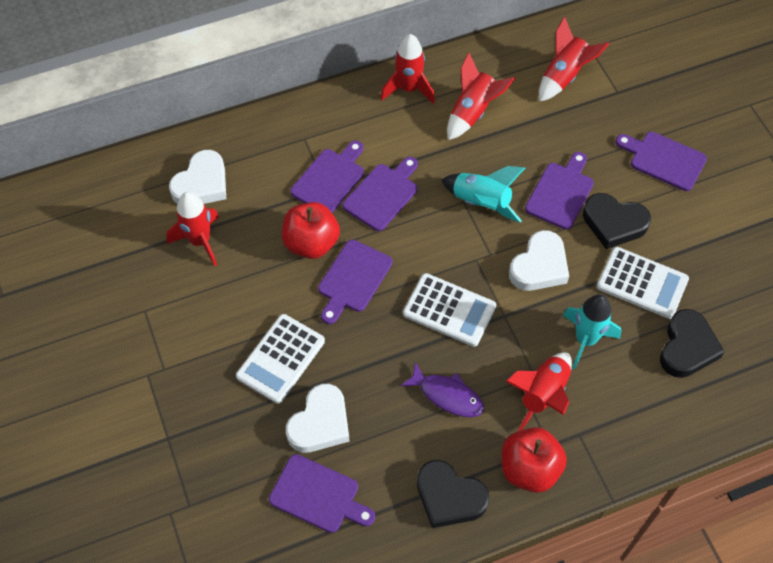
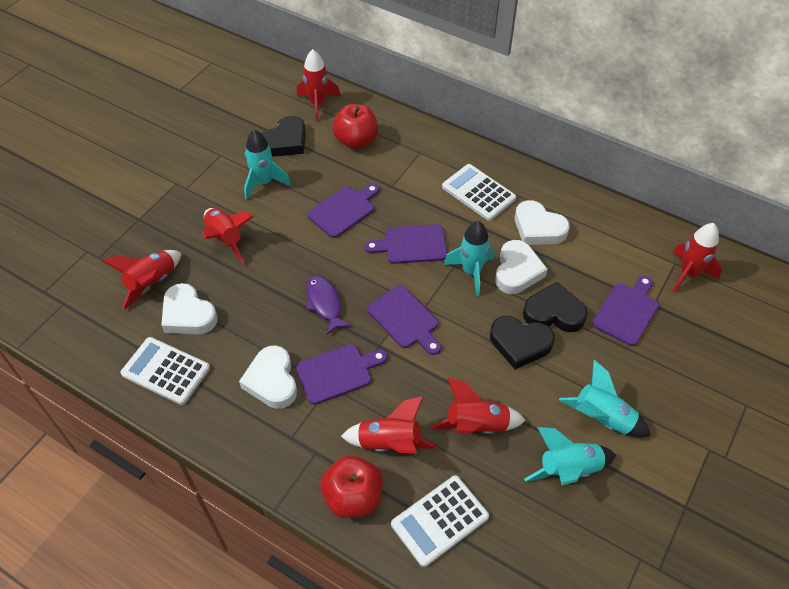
purple cutting board: [269,454,375,533] [290,141,364,213] [318,240,392,324] [343,157,418,231] [525,152,594,230] [616,132,707,191] = 6 -> [296,344,387,405] [308,184,379,238] [365,224,447,264] [367,286,441,355] [592,276,659,346] = 5
red rocket: [166,192,219,266] [381,34,435,104] [447,53,515,140] [505,352,572,431] [539,17,609,102] = 5 -> [102,250,181,310] [202,208,254,264] [297,49,340,121] [341,396,437,453] [431,377,526,434] [673,223,722,293] = 6
turquoise rocket: [441,166,525,223] [563,294,621,369] = 2 -> [244,129,291,200] [444,221,494,296] [524,427,616,485] [559,360,651,437] = 4
white heart: [169,150,226,204] [286,384,350,453] [509,230,569,291] = 3 -> [161,283,218,334] [239,345,297,409] [495,240,548,294] [515,200,570,245] = 4

